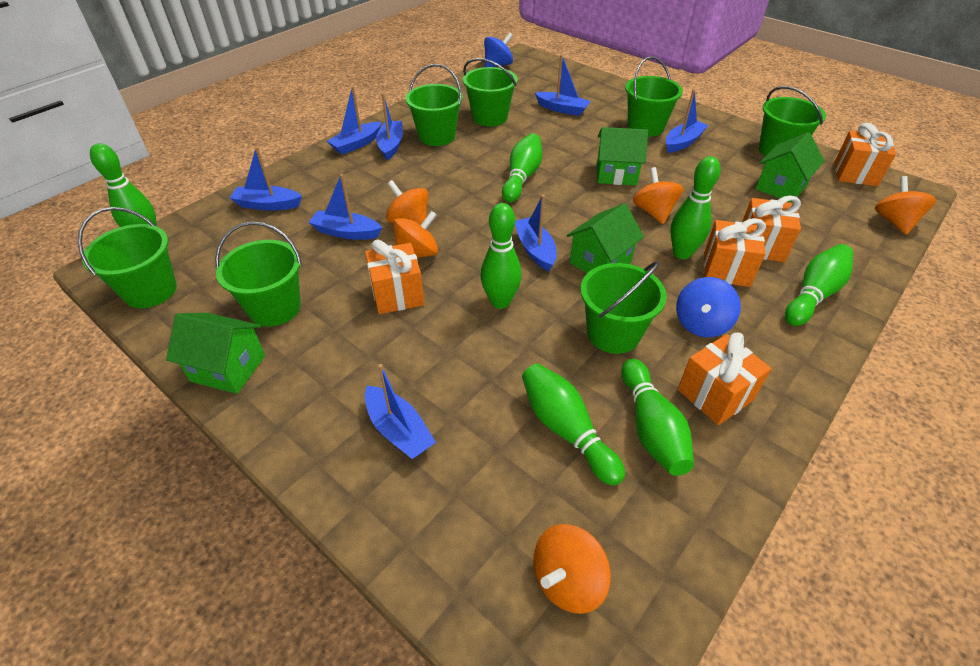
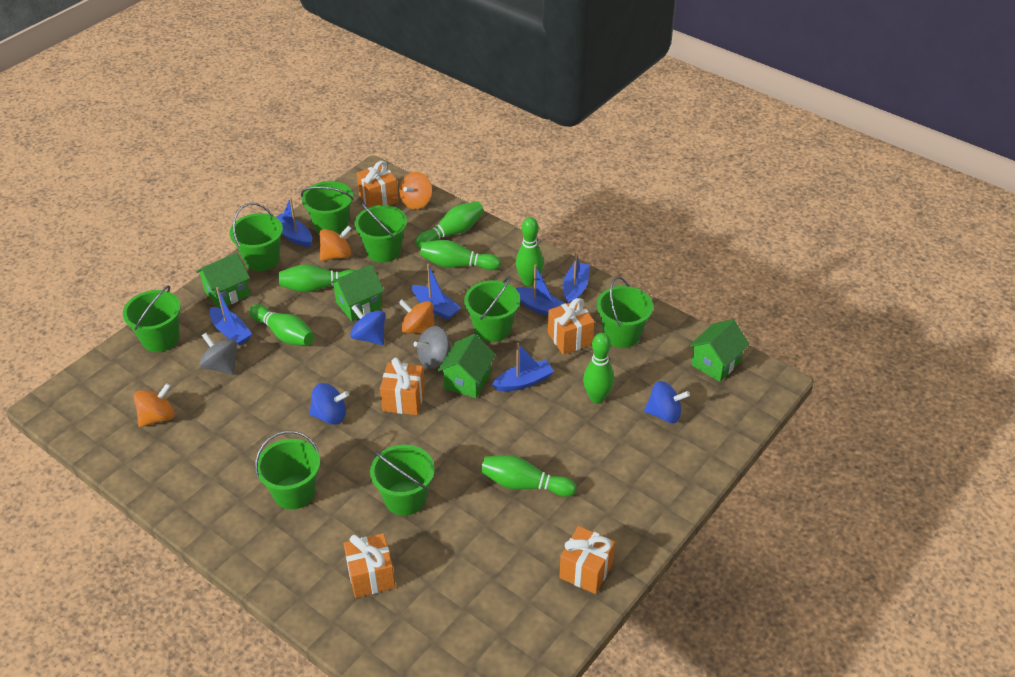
blue boat: [230,147,302,211] [308,174,382,240] [327,86,382,155] [365,364,436,459] [376,93,403,160] [515,195,557,271] [535,54,591,116] [666,89,708,153] = 8 -> [209,287,252,346] [277,198,312,247] [412,264,461,320] [492,343,554,391] [515,264,566,316] [563,252,590,303] = 6
blue spinning top: [484,33,513,67] [676,277,741,337] = 2 -> [309,383,349,425] [350,305,385,345] [644,381,690,423] = 3
green bucket: [78,207,177,308] [215,221,302,327] [405,64,463,146] [463,58,518,126] [580,261,667,354] [625,56,683,137] [759,86,826,156] = 7 -> [123,286,181,352] [230,203,283,271] [255,431,320,509] [301,181,354,234] [355,202,407,263] [370,445,435,516] [464,276,520,342] [597,277,653,348] = 8
grey spinning top: none = 0 -> [199,333,237,375] [413,326,451,369] = 2
orange spinning top: [386,180,428,225] [393,211,438,258] [533,524,611,614] [633,167,683,224] [875,176,936,235] = 5 -> [134,383,175,427] [320,226,352,261] [398,299,434,334] [399,172,432,209] = 4

